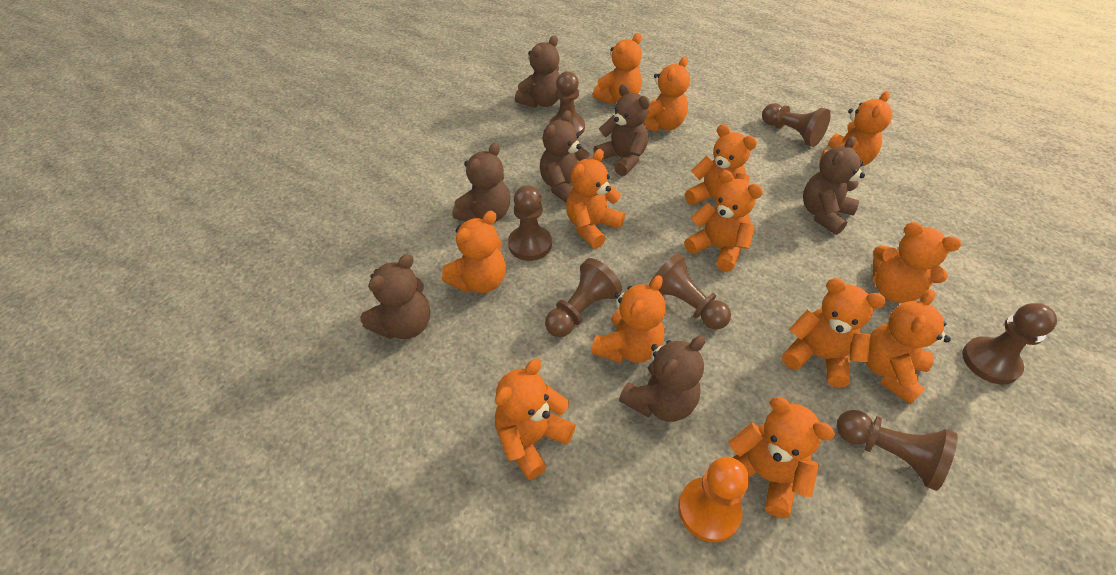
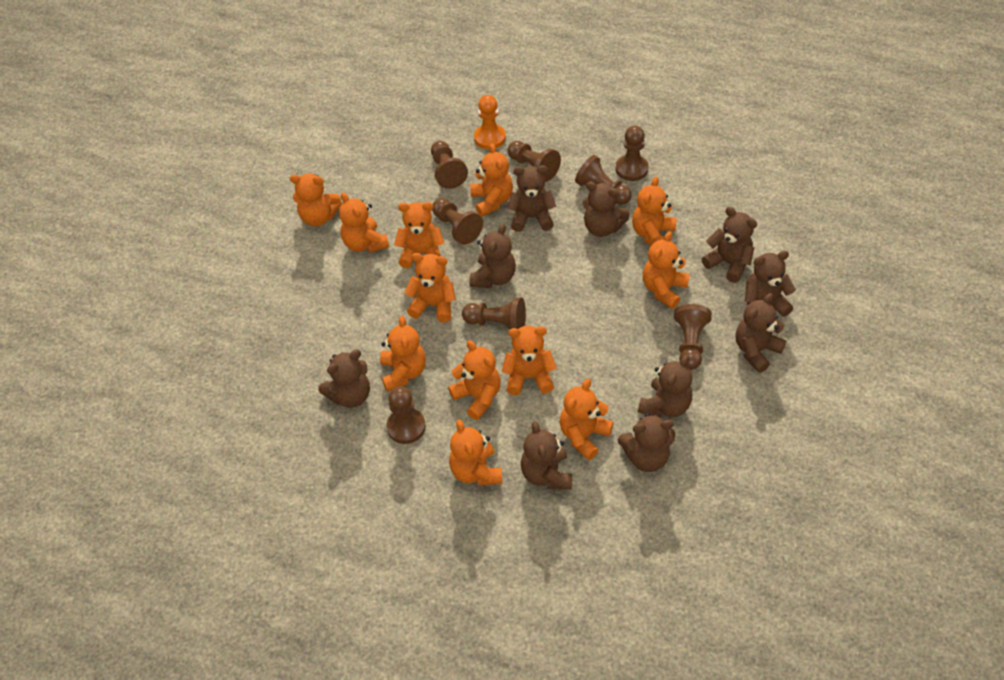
brown pawn: [508,185,552,261] [545,258,622,337] [549,71,585,136] [649,253,731,330] [762,103,831,147] [836,410,958,491] [962,303,1057,385] = 7 -> [386,386,426,444] [431,141,468,189] [432,198,483,245] [462,297,526,330] [507,141,561,182] [575,155,632,205] [616,126,649,181] [674,304,712,370] = 8
brown teddy bear: [360,254,430,339] [452,143,510,222] [515,35,560,108] [540,110,590,203] [593,84,650,176] [619,335,705,422] [803,136,865,235] = 7 -> [318,350,370,408] [469,223,516,288] [507,165,556,232] [521,421,572,490] [583,181,630,237] [618,413,675,472] [638,355,692,418] [702,207,757,283] [736,293,787,373] [745,251,796,317] = 10
orange teddy bear: [442,211,506,293] [495,359,576,480] [566,149,625,249] [591,275,666,363] [593,33,642,104] [643,56,690,132] [684,170,763,272] [685,124,757,205] [728,397,835,518] [782,278,886,388] [819,91,892,167] [865,289,951,405] [873,222,961,303] = 13 -> [290,173,342,226] [339,192,389,253] [380,316,426,392] [394,202,444,268] [404,253,456,323] [448,340,501,420] [449,420,502,486] [470,144,513,217] [502,326,557,395] [560,379,613,460] [632,177,677,245] [643,231,690,309] = 12

